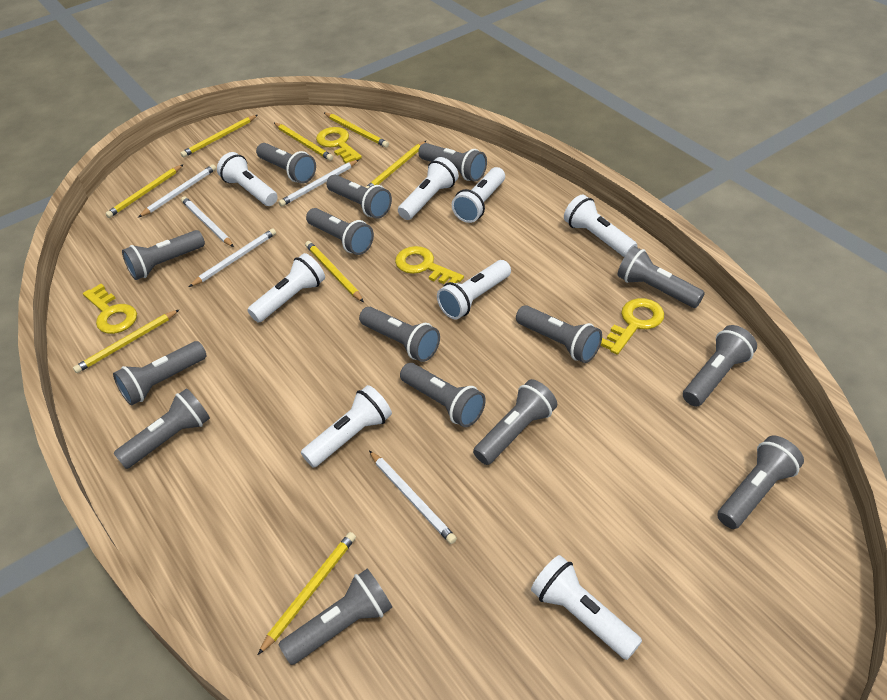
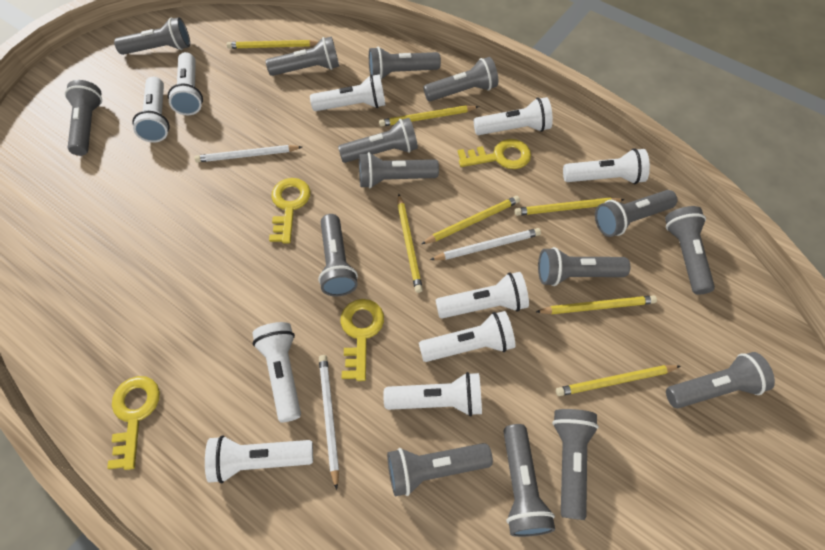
white flashlight: [217,152,278,206] [247,253,325,323] [301,385,392,468] [398,157,459,220] [437,260,511,319] [452,167,505,223] [531,555,642,660] [564,194,637,257] = 8 -> [132,77,170,143] [168,52,203,115] [205,435,313,483] [252,322,301,423] [310,74,385,111] [383,372,482,417] [419,311,515,362] [435,272,529,318] [474,97,553,135] [563,148,650,184] = 10
white pencil: [138,164,216,217] [181,196,234,247] [189,228,276,287] [278,160,359,207] [369,451,457,544] = 5 -> [194,145,302,162] [319,355,339,490] [430,228,541,260] = 3
yellow pencil: [73,309,180,373] [105,164,184,218] [180,115,258,158] [258,532,356,655] [274,123,333,161] [305,241,364,302] [324,113,389,148] [366,141,426,188] = 8 -> [227,40,318,49] [379,105,479,127] [397,194,423,293] [421,196,520,244] [515,197,625,216] [536,295,657,314] [556,365,681,396] = 7

